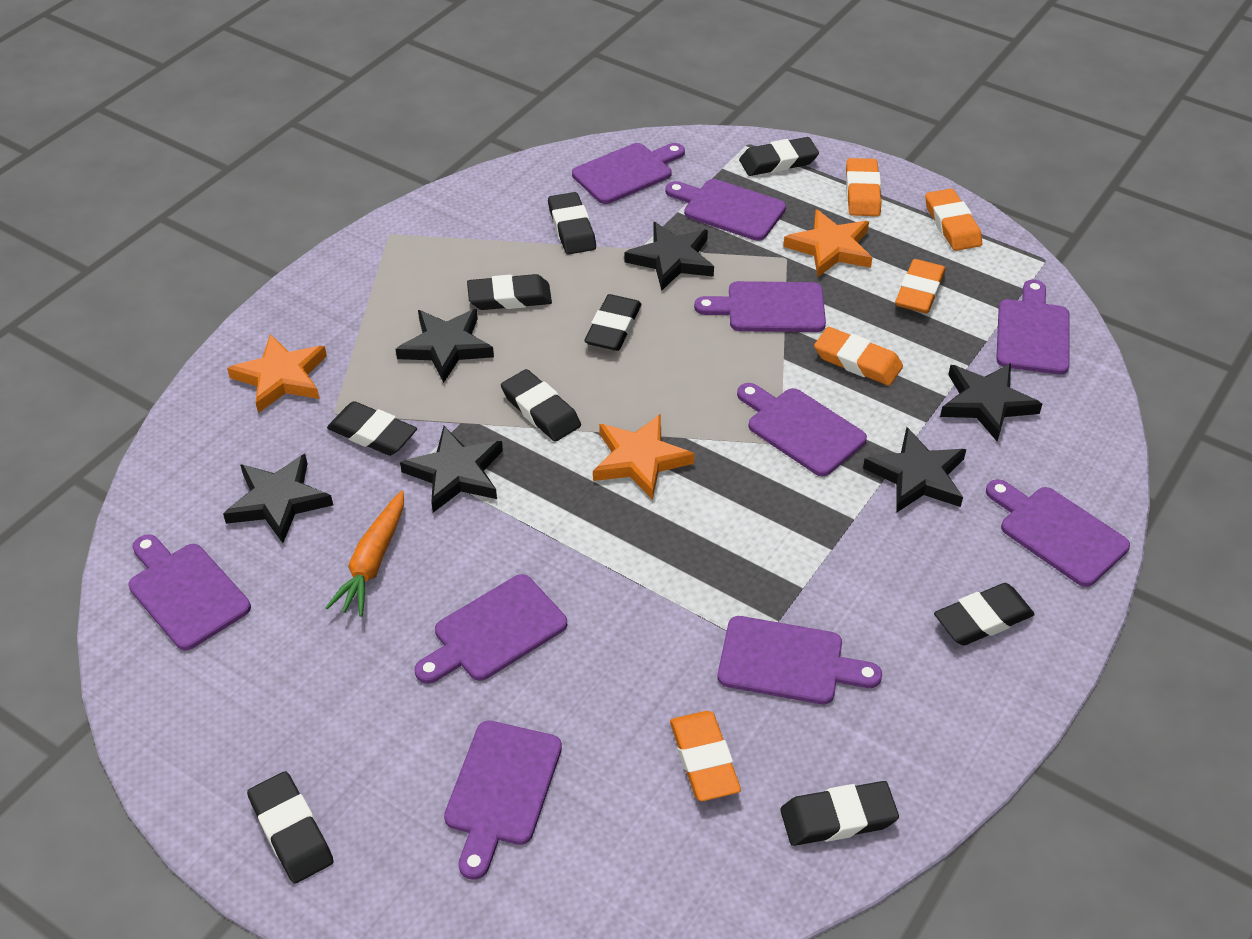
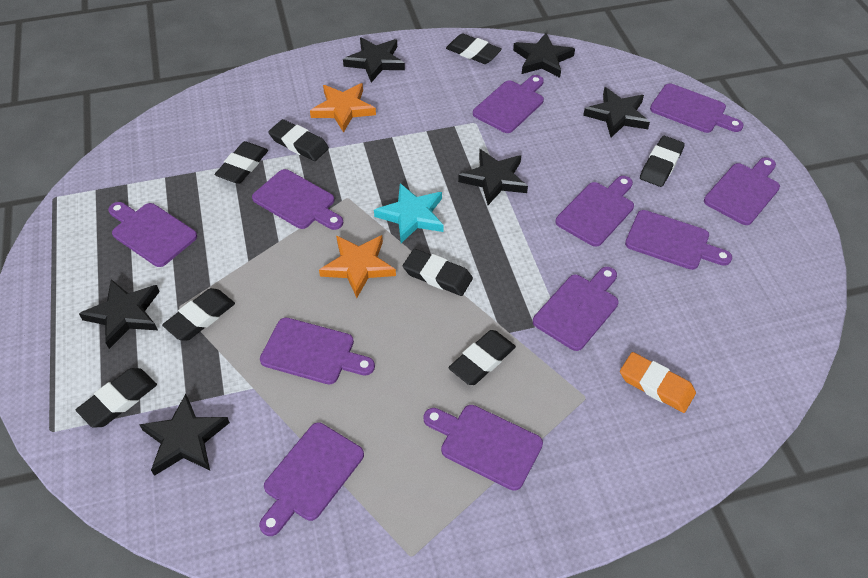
black eraser: [247,771,334,884] [327,401,417,456] [467,274,552,310] [501,369,581,442] [548,192,596,255] [584,294,641,351] [739,137,819,176] [780,781,899,846] [934,583,1035,646] = 9 -> [76,368,157,428] [162,288,235,341] [215,141,268,184] [268,119,329,161] [403,249,473,296] [446,33,502,64] [448,330,516,385] [640,136,685,187] = 8
orange carrot: [325,491,404,617] = 1 -> none = 0
orange eraser: [670,711,741,801] [814,327,903,386] [846,158,881,216] [895,259,945,313] [925,189,982,251] = 5 -> [620,352,696,413] = 1
orange star: [227,334,327,413] [593,414,695,500] [783,209,872,277] = 3 -> [310,83,376,133] [319,235,396,298] = 2
purple cutting board: [128,534,251,650] [415,574,567,684] [444,721,562,880] [572,143,685,204] [665,179,786,241] [694,281,826,332] [718,616,882,704] [737,383,867,476] [986,479,1130,587] [996,280,1070,375] = 10 -> [108,202,197,267] [252,169,343,230] [259,423,364,536] [260,317,375,384] [423,405,543,491] [473,75,544,133] [533,267,619,351] [555,176,634,247] [625,210,732,270] [650,83,744,133] [704,157,780,225] = 11
turquoise star: none = 0 -> [374,183,444,243] = 1

